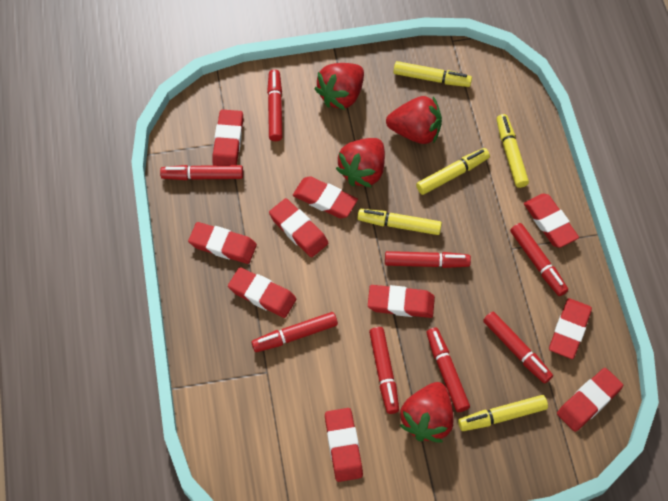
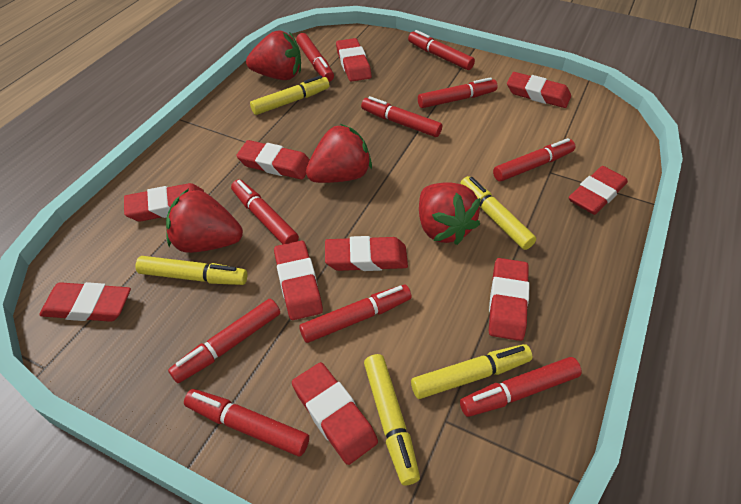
red marker: [160,165,243,180] [251,312,338,352] [267,69,282,141] [369,327,399,414] [385,251,471,268] [426,327,470,412] [483,312,553,384] [510,223,568,296] = 8 -> [168,299,280,383] [184,389,309,457] [231,180,299,244] [296,33,334,82] [299,285,411,343] [361,96,442,137] [408,30,475,70] [418,77,498,108] [460,357,582,417] [493,138,575,182] = 10

